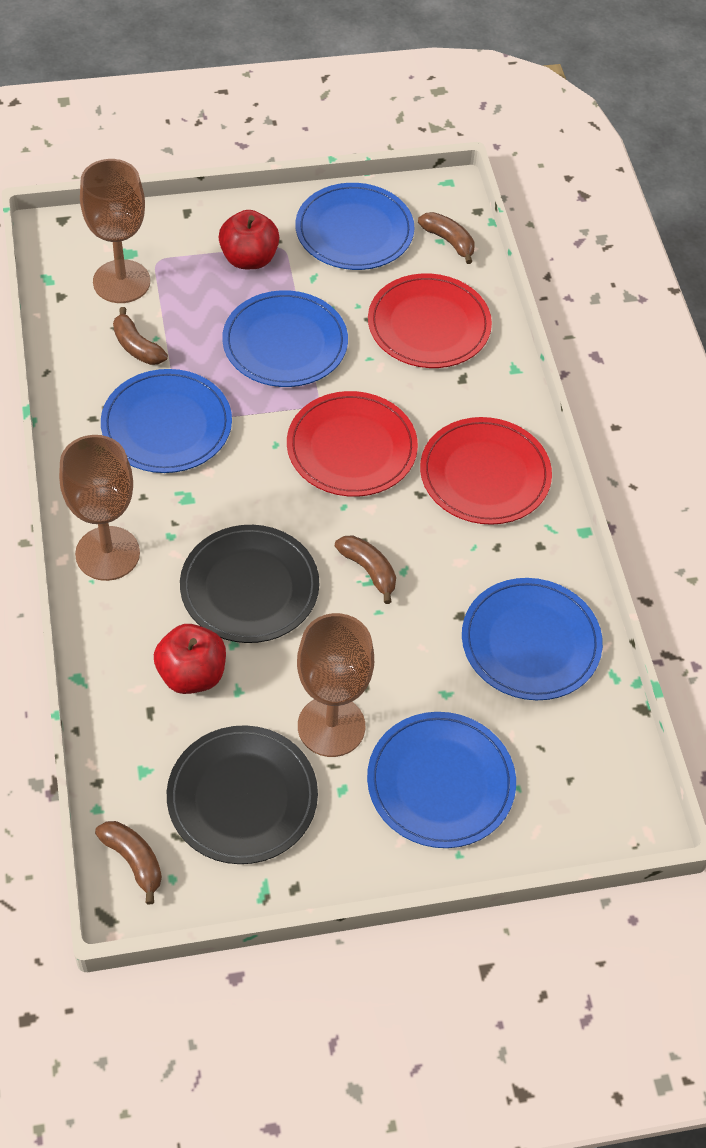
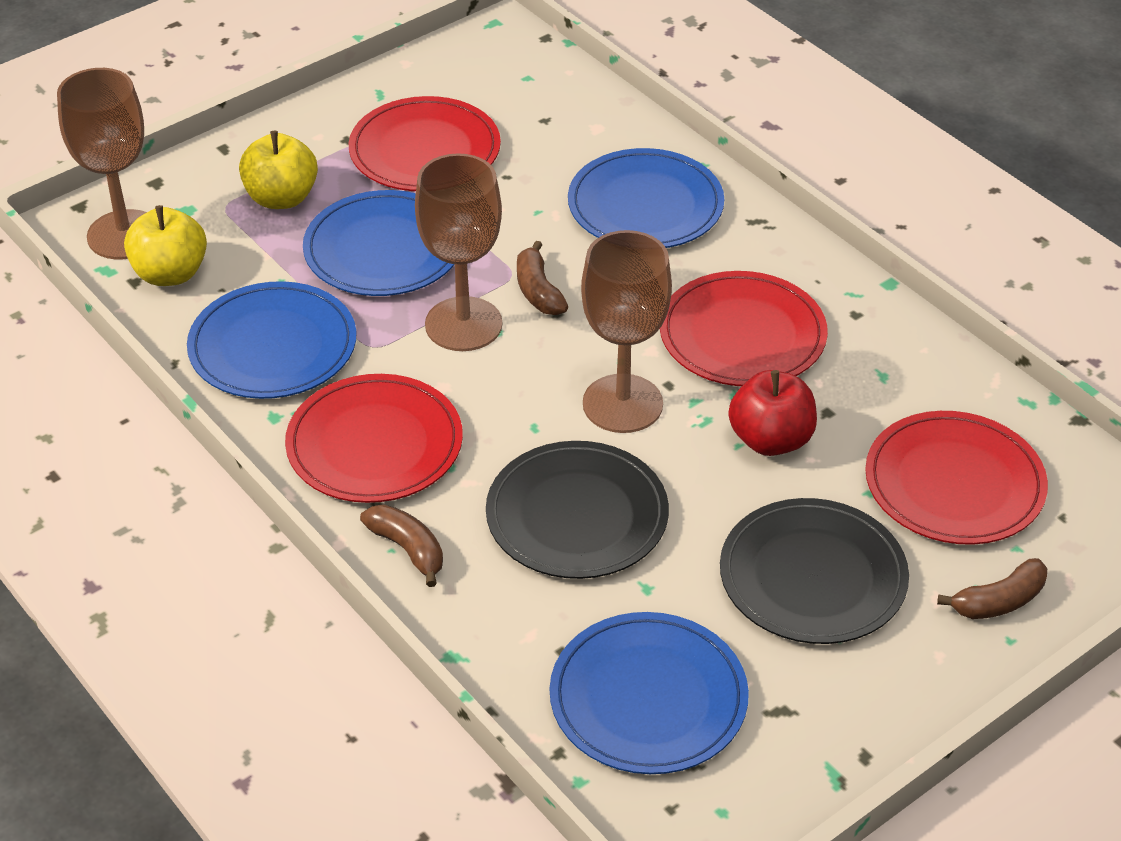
blue plate: [101,369,232,473] [222,290,348,387] [295,183,415,270] [367,712,516,848] [462,578,603,700] = 5 -> [187,281,357,399] [303,190,455,296] [550,612,749,774] [568,148,724,248] = 4
brown banana: [95,821,162,904] [113,307,168,365] [335,535,396,604] [418,212,475,264] = 4 -> [360,504,443,587] [517,241,568,315] [937,558,1047,619] = 3
red apple: [154,624,226,694] [219,210,279,269] = 2 -> [729,370,817,456] = 1
red plate: [287,391,418,497] [368,274,492,368] [420,417,552,525] = 3 -> [285,374,463,503] [349,96,501,191] [660,271,828,386] [865,411,1048,545] = 4
yellow apple: none = 0 -> [124,205,207,286] [239,131,318,209] = 2

